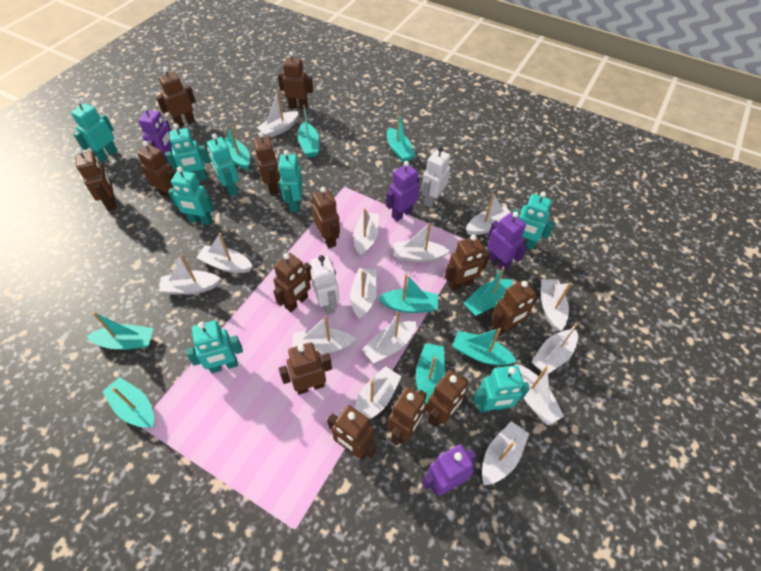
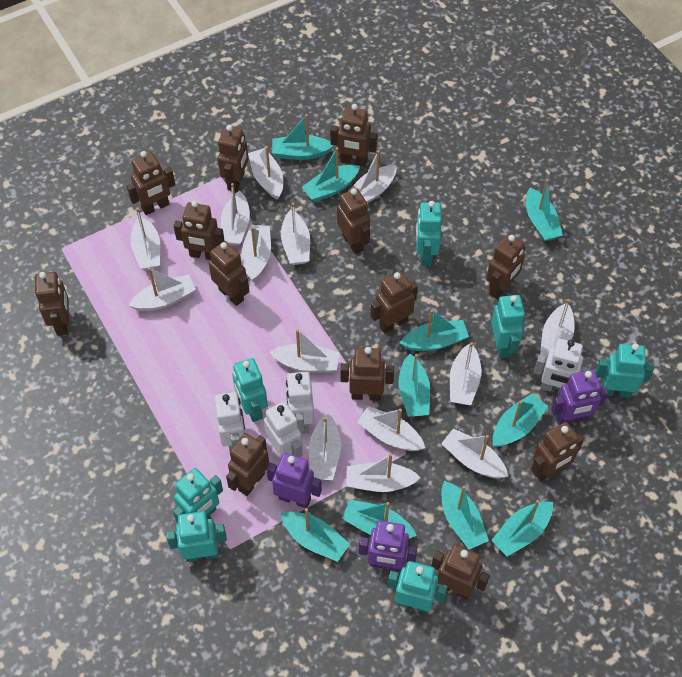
purple robot: [138,105,172,164] [386,161,420,221] [421,444,477,495] [487,212,527,272] = 4 -> [266,453,322,508] [359,521,417,572] [551,370,608,425] = 3
turquoise boat: [86,312,153,350] [102,377,154,428] [224,124,250,170] [298,105,319,157] [378,274,438,313] [387,111,416,162] [416,343,445,404] [452,328,516,366] [463,267,512,316] = 9 -> [272,114,334,160] [281,508,350,562] [302,147,360,202] [342,499,417,538] [399,354,430,417] [400,310,469,351] [441,481,489,550] [491,500,553,556] [493,393,548,447] [526,179,563,241] = 10
turquoise robot: [71,99,118,162] [165,123,210,180] [168,166,214,225] [186,320,243,373] [207,134,239,196] [278,150,303,212] [473,365,530,413] [513,192,555,250] = 8 -> [166,511,227,562] [173,468,223,523] [232,358,268,422] [387,561,447,613] [416,201,442,266] [491,295,525,358] [595,343,654,398] = 7
white robot: [310,255,339,315] [422,146,450,208] = 2 -> [215,392,245,451] [264,401,303,457] [286,372,314,434] [534,339,591,394] = 4

